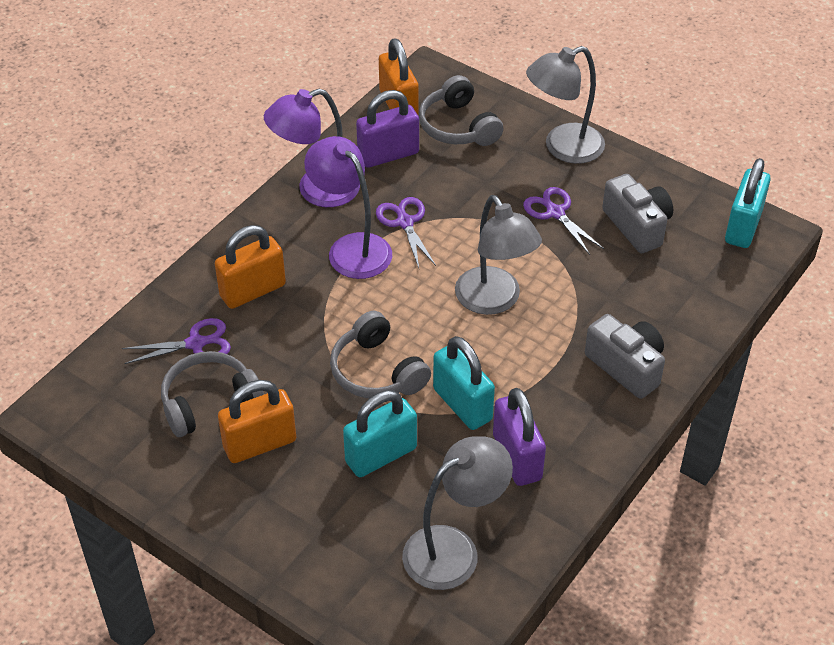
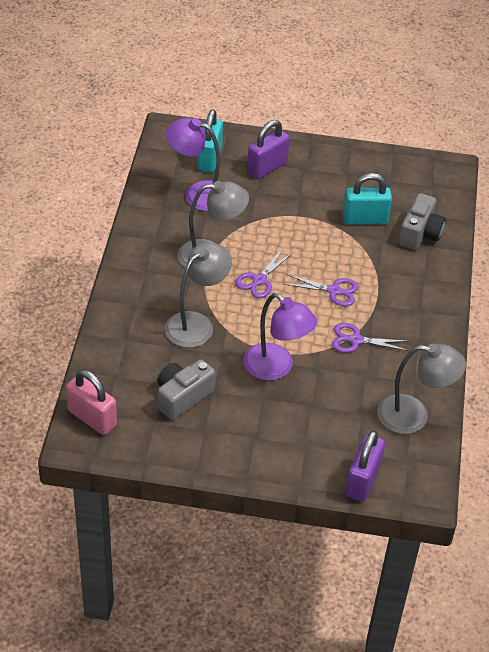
grey headphones: [161,351,264,437] [330,311,431,398] [419,75,503,146] = 3 -> none = 0
orange padlock: [215,225,286,309] [218,380,296,463] [379,38,419,116] = 3 -> none = 0
pink padlock: none = 0 -> [66,370,117,435] = 1
turquoise padlock: [343,390,417,477] [433,336,495,430] [725,158,771,248] = 3 -> [197,109,223,172] [343,173,392,225] = 2

